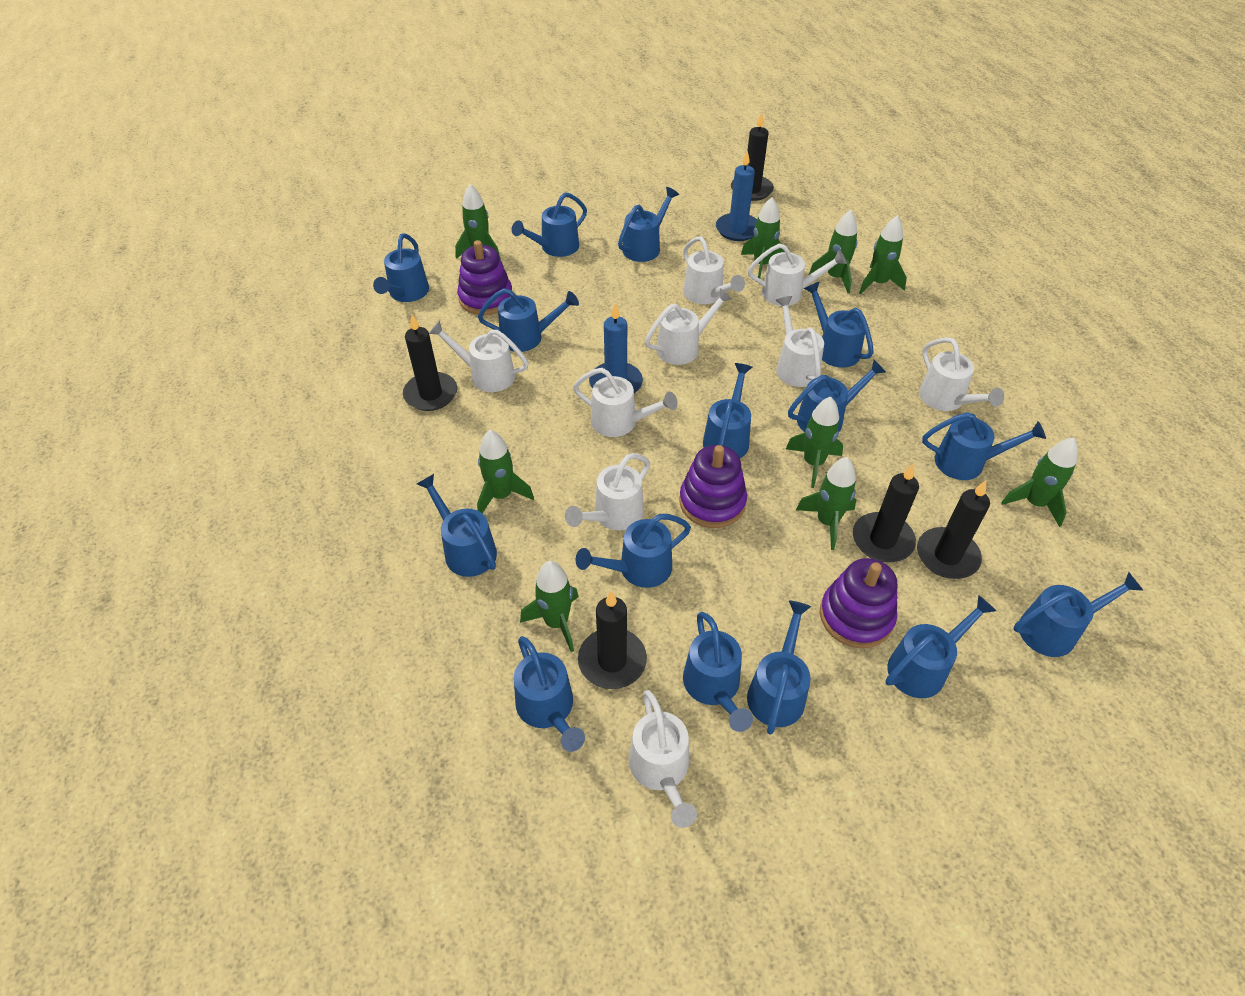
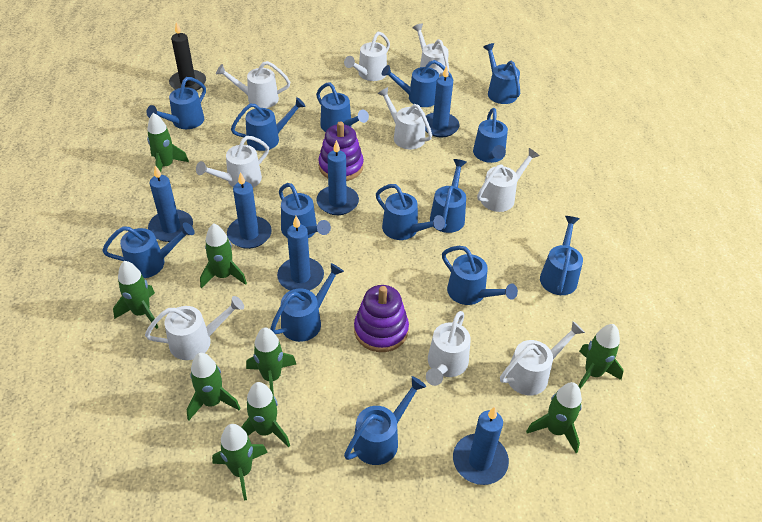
black candle: [403,315,457,411] [578,591,647,689] [731,112,774,201] [853,464,919,562] [917,480,990,579] = 5 -> [169,22,206,91] = 1
blue candle: [589,303,643,393] [716,150,757,241] = 2 -> [148,165,193,242] [227,172,272,249] [277,216,324,291] [316,140,359,215] [425,66,460,137] [453,407,509,485] = 6
blue watering can: [373,233,429,302] [417,474,497,577] [478,288,579,352] [512,192,587,257] [514,636,585,752] [576,514,691,588] [618,187,679,262] [683,612,753,732] [703,363,752,458] [747,600,811,735] [788,360,886,432] [804,281,874,368] [886,595,996,698] [922,412,1046,480] [1014,572,1144,657] = 15 -> [102,222,195,278] [147,77,206,129] [231,97,306,151] [270,263,344,342] [279,183,331,238] [316,82,369,132] [344,376,426,465] [376,184,445,240] [382,60,453,107] [430,159,466,233] [442,246,518,305] [473,108,508,163] [483,43,520,104] [540,216,583,295] = 14
purple stacking toy: [457,240,512,315] [679,445,747,528] [820,558,898,648] = 3 -> [318,121,364,181] [354,285,409,352] = 2

